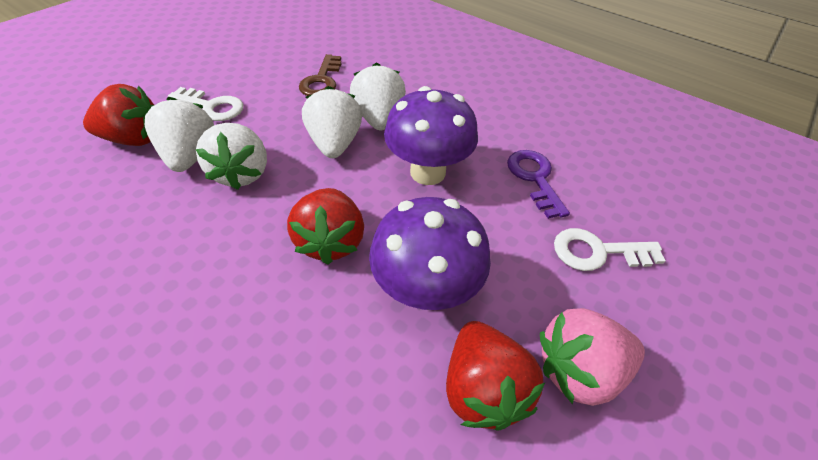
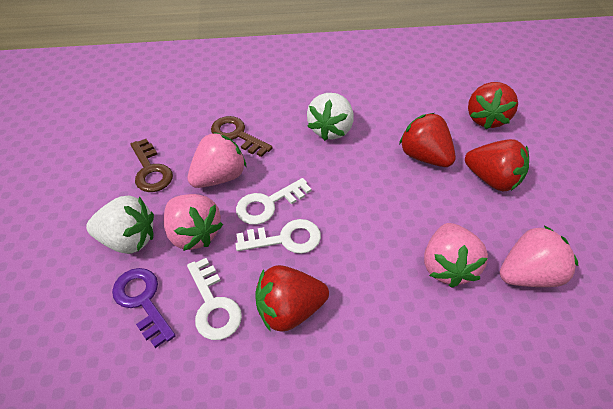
brown key: [299,54,341,96] = 1 -> [130,139,173,192] [211,116,273,157] = 2
pink strawberry: [540,308,645,406] = 1 -> [164,194,223,251] [188,132,247,188] [424,223,488,288] [500,225,578,287] = 4
purple mushroom: [369,197,491,310] [384,86,478,185] = 2 -> none = 0
red strawberry: [83,84,154,146] [287,188,364,264] [446,321,545,430] = 3 -> [255,265,329,332] [399,113,456,167] [465,139,529,191] [468,82,518,129] = 4
white key: [168,87,243,121] [554,228,666,271] = 2 -> [187,258,242,340] [235,219,321,254] [236,178,312,225] = 3
white strawberry: [145,97,214,172] [195,123,267,190] [302,86,362,158] [350,62,406,130] = 4 -> [86,195,154,254] [307,93,353,141] = 2

